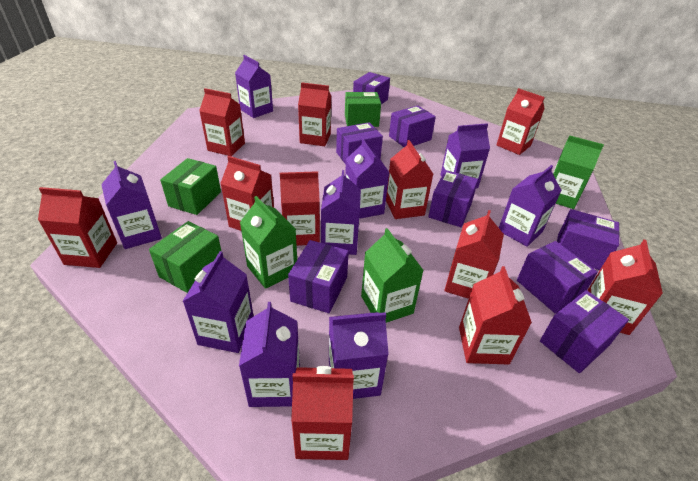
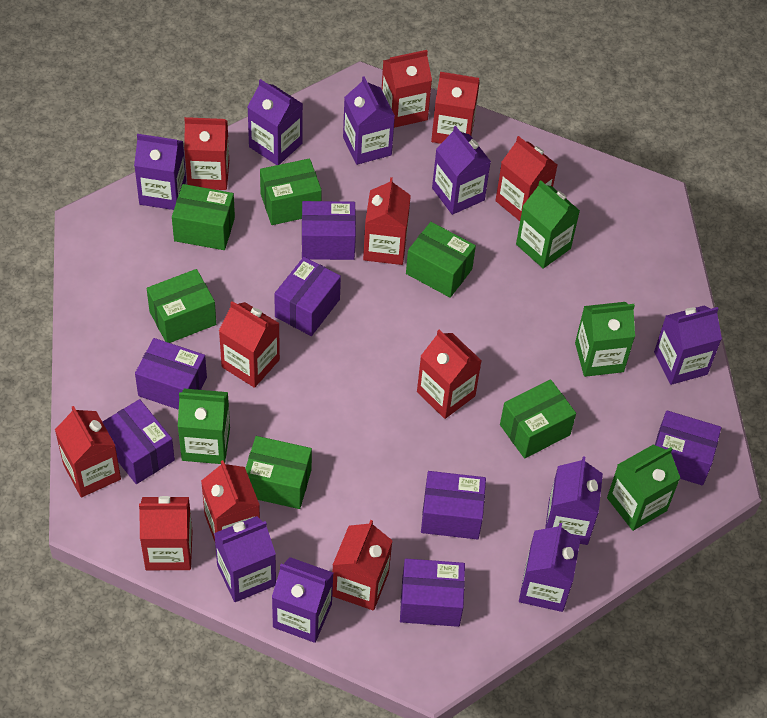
green box: [149,221,221,293] [160,158,221,215] [345,92,381,127] = 3 -> [147,269,216,343] [172,184,235,250] [245,436,312,509] [260,158,322,225] [406,222,476,298] [500,379,576,459] = 6
green carton: [240,196,297,289] [361,228,424,323] [553,135,604,209] = 3 -> [178,388,230,464] [516,180,580,269] [575,302,635,377] [607,445,680,531] = 4
purple box: [288,240,349,313] [336,122,383,164] [353,72,390,104] [389,105,436,147] [428,170,478,227] [517,241,598,314] [540,290,629,373] [557,209,620,270] = 8 -> [103,399,175,484] [135,338,207,410] [274,257,341,336] [302,201,356,260] [400,559,465,627] [421,471,486,539] [655,410,721,485] = 7

